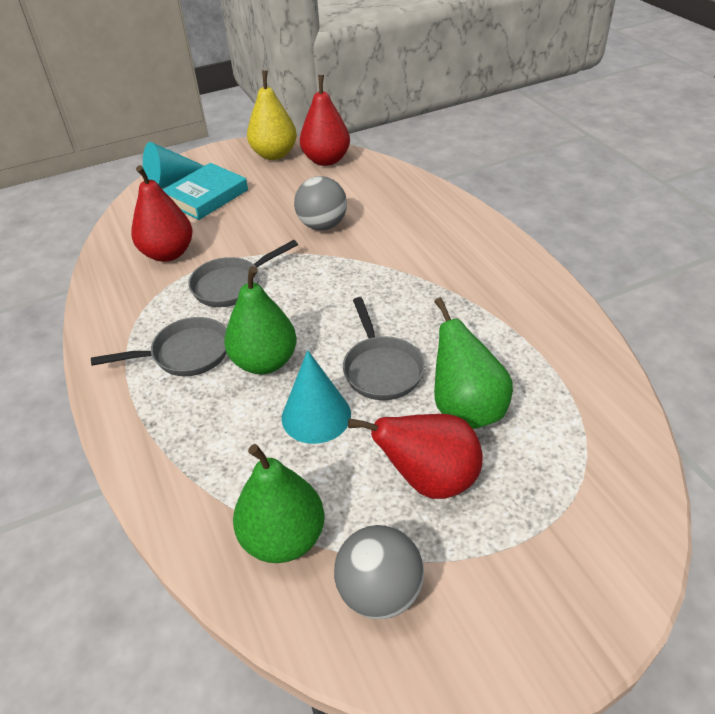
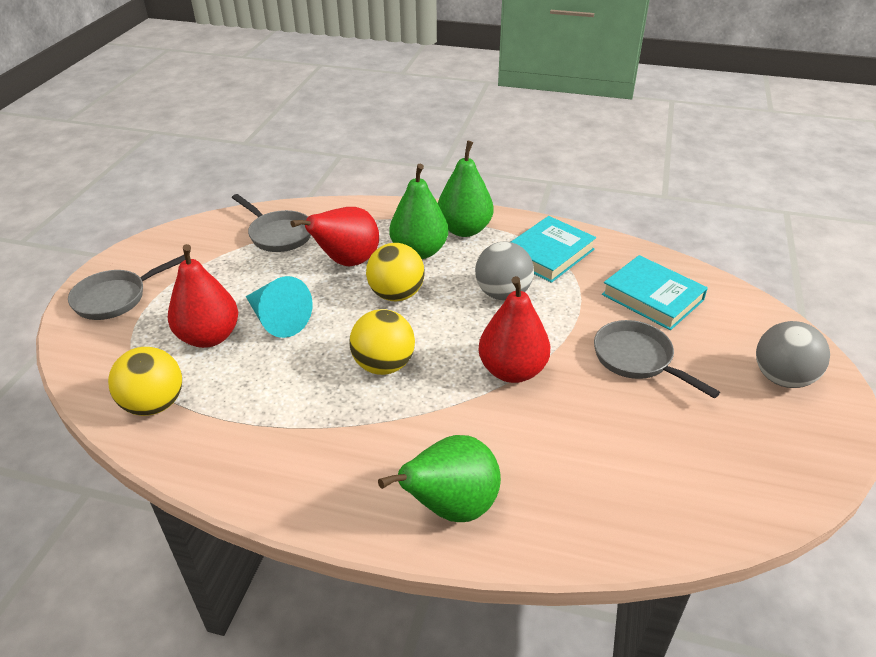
turquoise book: [162,163,248,220] = 1 -> [511,216,596,283] [602,255,708,330] = 2
turquoise cone: [143,142,204,188] [282,350,351,444] = 2 -> [246,276,313,338] = 1
yellow ball: none = 0 -> [108,347,182,416] [350,309,415,375] [366,243,425,301] = 3
yellow pear: [247,70,297,160] = 1 -> none = 0

